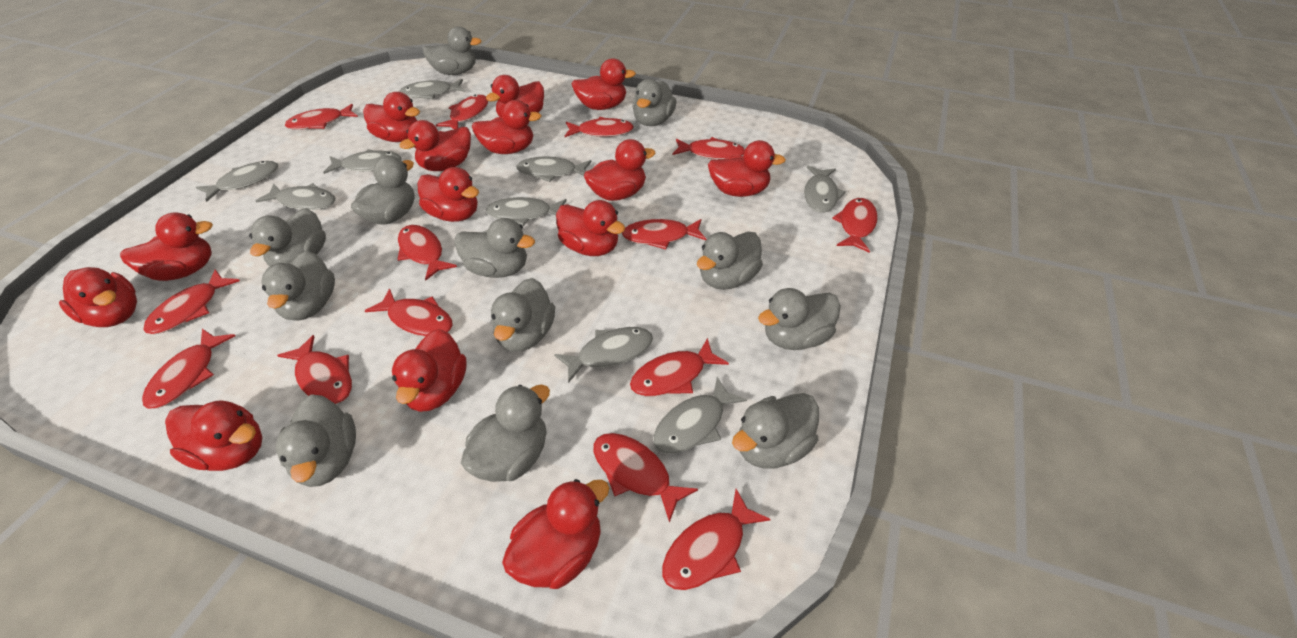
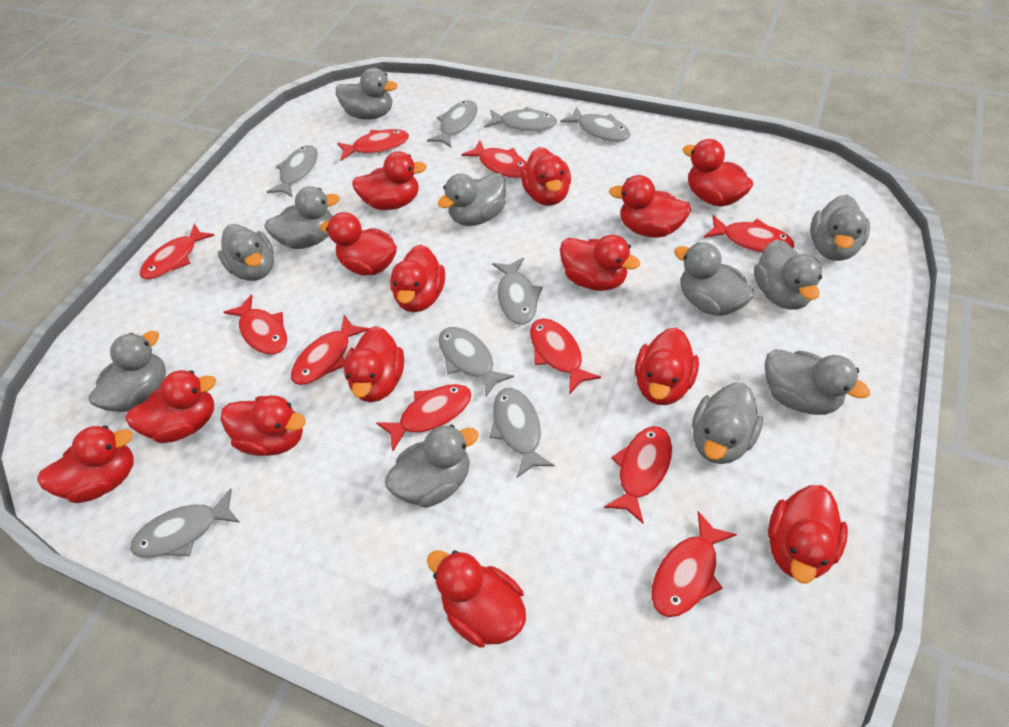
grey duck: [249,208,326,266] [261,251,335,321] [276,394,356,487] [351,156,415,225] [423,27,482,75] [454,218,535,278] [461,385,550,482] [491,278,555,351] [632,79,676,126] [697,232,763,290] [732,393,819,469] [758,288,841,350] = 12 -> [88,331,166,412] [218,224,274,281] [264,186,340,249] [336,68,397,120] [385,424,479,508] [437,173,506,226] [674,242,754,316] [692,383,763,464] [754,239,822,309] [765,349,870,415] [810,195,870,261] = 11
grey fish: [196,161,278,202] [256,183,336,210] [323,149,402,174] [399,79,465,99] [486,197,567,226] [516,156,591,182] [554,327,653,382] [653,377,747,454] [804,166,846,213] = 9 -> [130,488,239,558] [267,145,318,197] [427,100,478,147] [438,327,514,397] [484,107,557,131] [490,388,555,478] [492,257,543,325] [560,106,631,142] = 8
red fish: [142,329,236,409] [143,269,240,334] [277,335,352,404] [285,104,358,130] [365,288,453,336] [397,225,457,281] [436,95,488,129] [565,117,634,137] [593,433,698,523] [622,219,706,249] [630,338,729,396] [662,489,771,590] [672,137,745,159] [832,198,877,253] = 14 -> [140,223,215,280] [223,294,287,355] [291,315,369,385] [337,129,409,161] [376,384,471,451] [461,140,527,178] [530,318,601,394] [604,426,672,524] [652,511,737,617] [704,215,795,253] = 10

